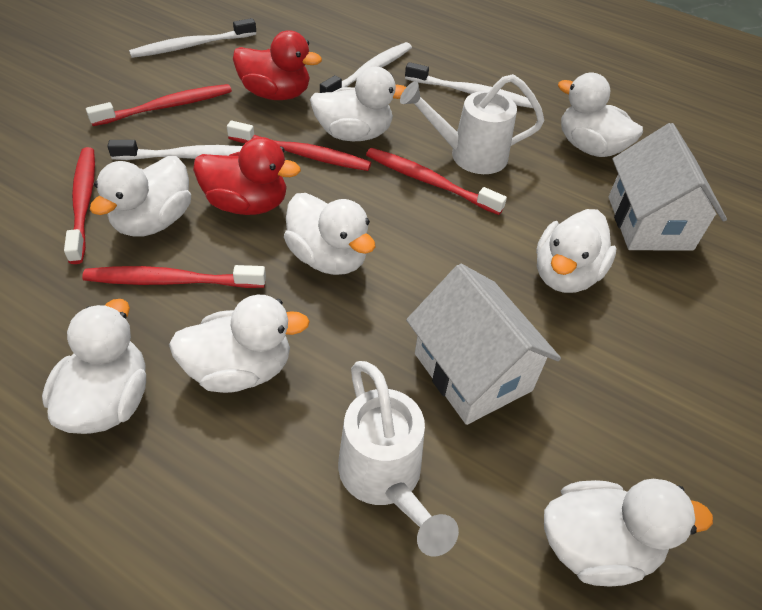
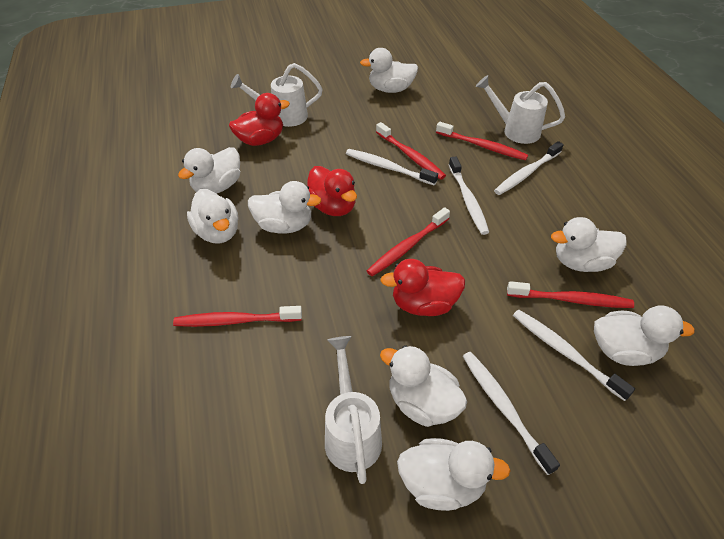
red duck: [193,137,301,215] [233,30,322,100] = 2 -> [229,93,290,146] [307,166,357,216] [380,259,465,316] = 3
white house: [406,264,561,425] [609,123,727,251] = 2 -> none = 0
white toothbrush: [107,140,242,160] [129,18,256,58] [320,42,412,93] [405,62,533,108] = 4 -> [346,149,438,185] [449,156,489,235] [463,352,560,475] [494,141,564,195] [513,310,635,401] = 5
white watering can: [338,361,459,556] [400,74,545,174] = 2 -> [231,63,323,127] [325,336,382,484] [476,75,565,144] = 3

